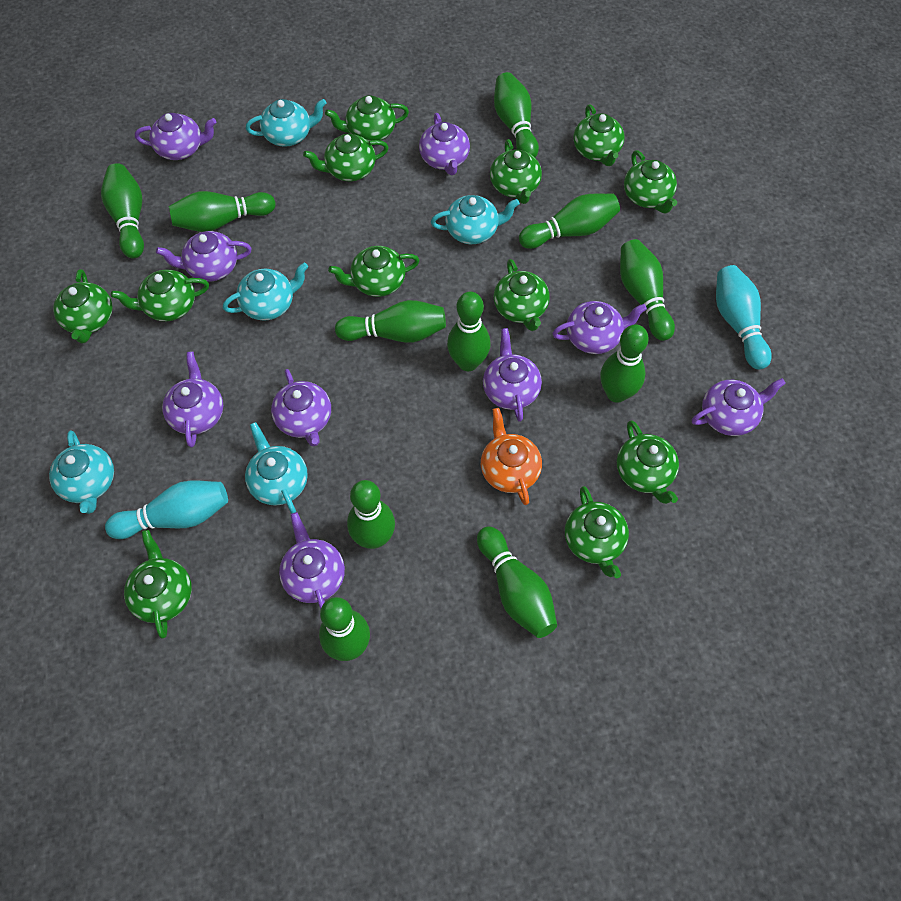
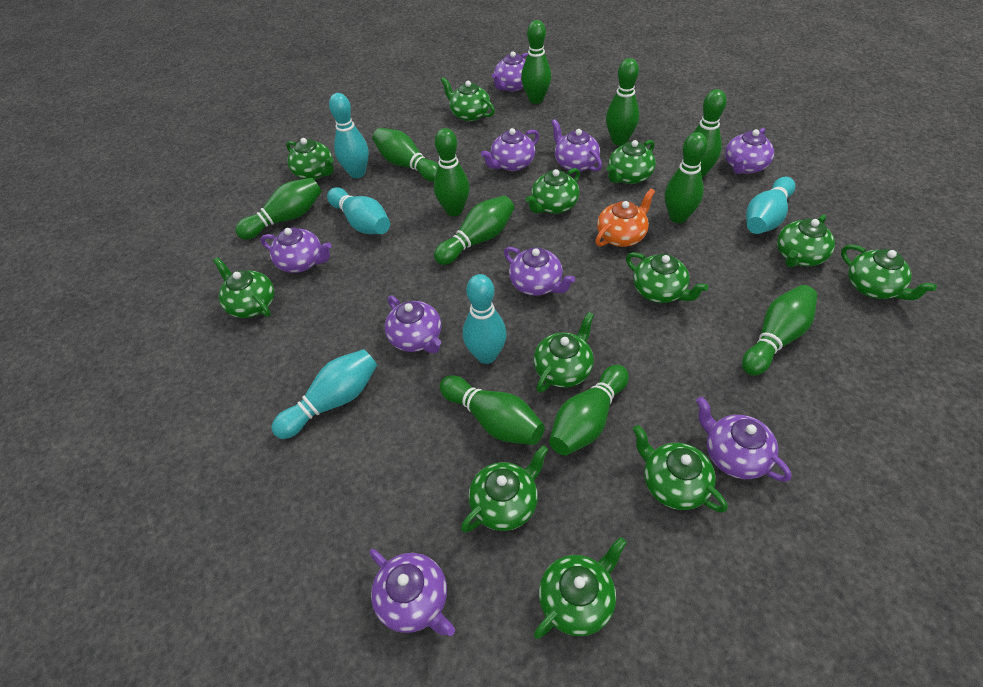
turquoise bowling pin: [105,480,228,539] [716,265,772,370] = 2 -> [271,349,377,439] [327,187,390,234] [329,93,369,178] [463,274,507,364] [746,177,796,234] = 5
turquoise teapot: [49,430,114,514] [223,263,308,321] [245,422,308,514] [246,99,327,147] [431,195,520,244] = 5 -> none = 0

